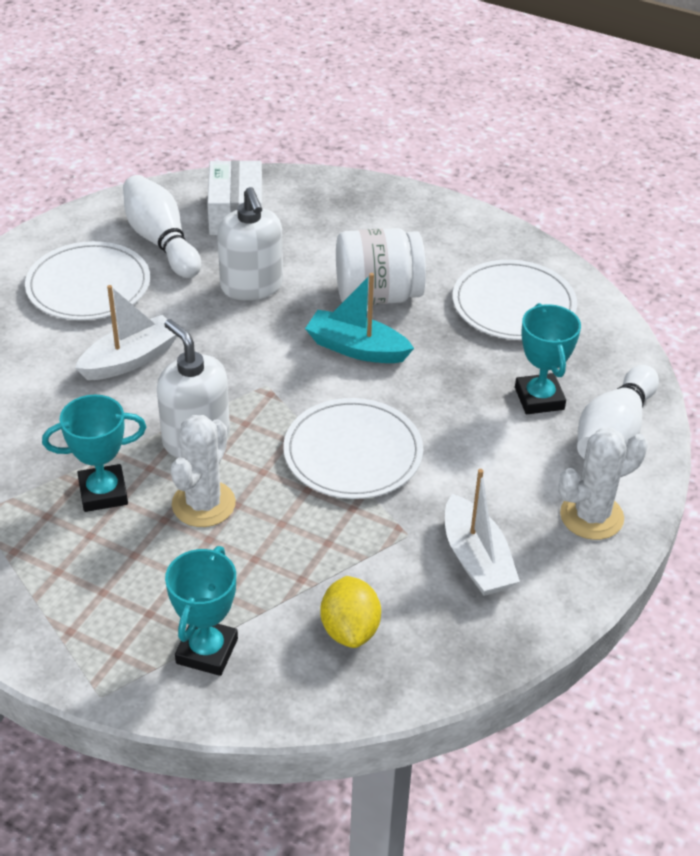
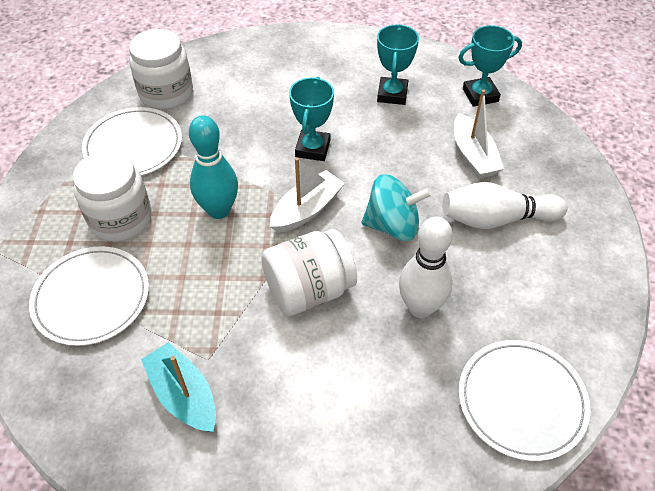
turquoise bowling pin: none = 0 -> [189,115,238,219] = 1
turquoise spinning top: none = 0 -> [362,174,432,241] = 1
white box: [207,160,262,235] = 1 -> none = 0
white cactus: [171,415,236,527] [558,428,648,540] = 2 -> none = 0
white jar: [336,228,426,305] = 1 -> [73,151,152,242] [129,29,193,110] [261,229,357,316] = 3
white soap dispenser: [157,319,230,458] [217,187,283,301] = 2 -> none = 0
yellow lemon: [321,576,381,648] = 1 -> none = 0

